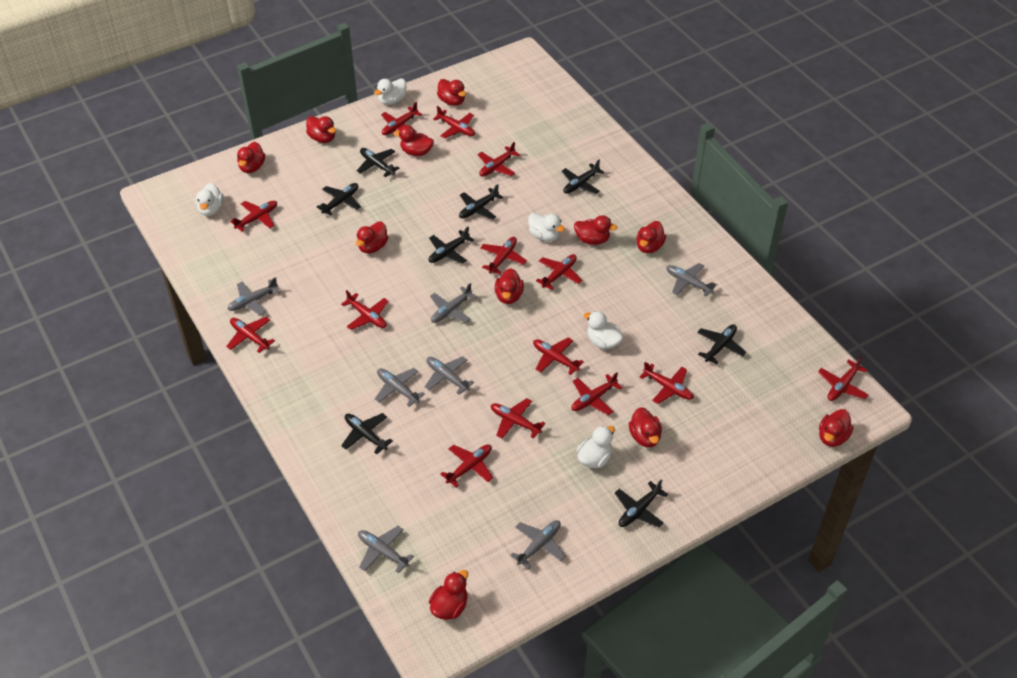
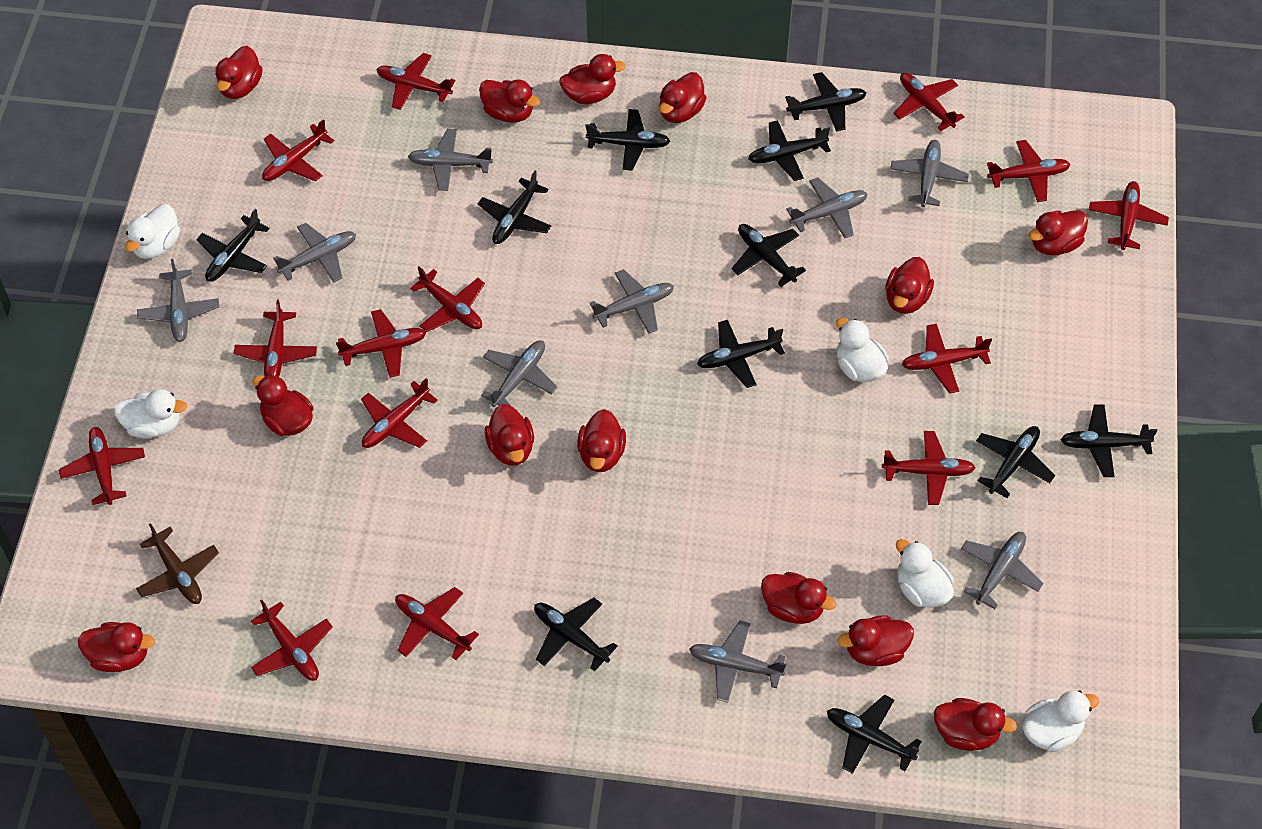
black plane: [316,183,361,216] [341,413,393,455] [356,148,399,177] [429,226,474,264] [459,184,503,220] [562,159,605,194] [615,479,668,528] [697,324,746,364] = 8 -> [196,209,270,282] [478,171,551,244] [534,598,618,671] [585,109,670,170] [697,320,785,388] [732,224,806,287] [748,120,831,181] [785,72,866,131] [827,695,922,774] [976,426,1055,498] [1061,404,1158,477] = 11
brown plane: none = 0 -> [136,523,219,604] = 1
grey plane: [228,277,280,316] [358,526,414,573] [375,368,425,407] [425,357,474,395] [430,283,477,323] [510,520,566,569] [667,263,717,297] = 7 -> [137,259,219,342] [273,223,356,282] [408,129,493,191] [481,340,557,407] [589,269,674,334] [689,621,786,702] [786,178,868,238] [890,140,969,207] [961,532,1043,609] = 9
red duck: [237,142,265,173] [306,116,336,143] [356,221,388,254] [393,125,434,156] [429,570,468,620] [437,79,466,106] [495,268,524,304] [574,215,617,245] [629,407,662,447] [636,221,666,253] [819,409,853,447] = 11 -> [78,622,155,672] [216,46,263,99] [252,374,313,436] [479,79,540,123] [485,404,534,466] [559,54,626,104] [577,409,626,472] [659,72,707,123] [761,572,836,624] [838,616,914,666] [885,257,934,314] [934,698,1017,751] [1029,210,1088,255] = 13

